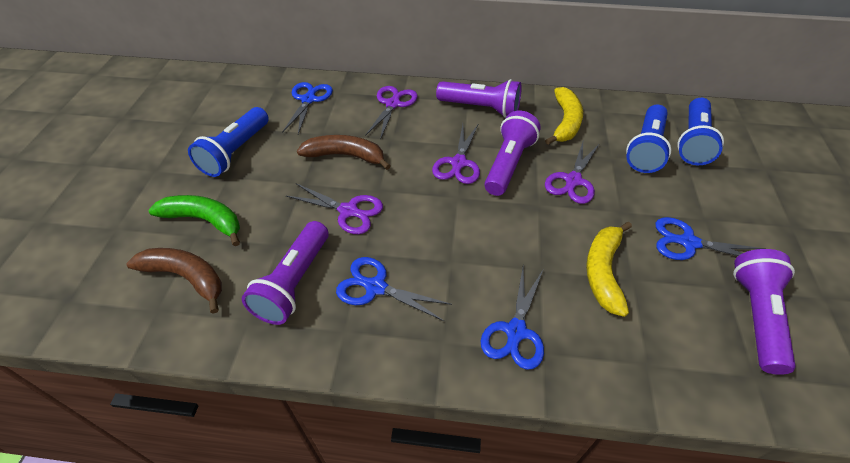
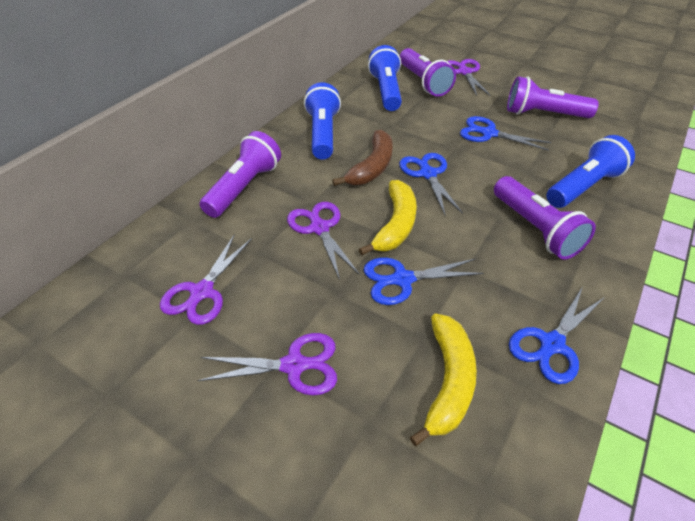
brown banana: [126,248,222,314] [297,135,391,170] = 2 -> [332,130,393,186] = 1
green banana: [148,195,240,246] = 1 -> none = 0

